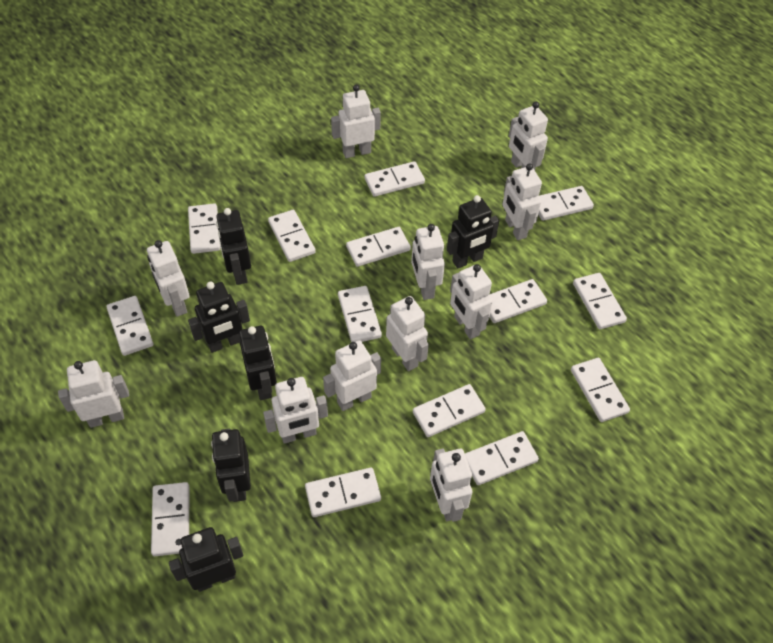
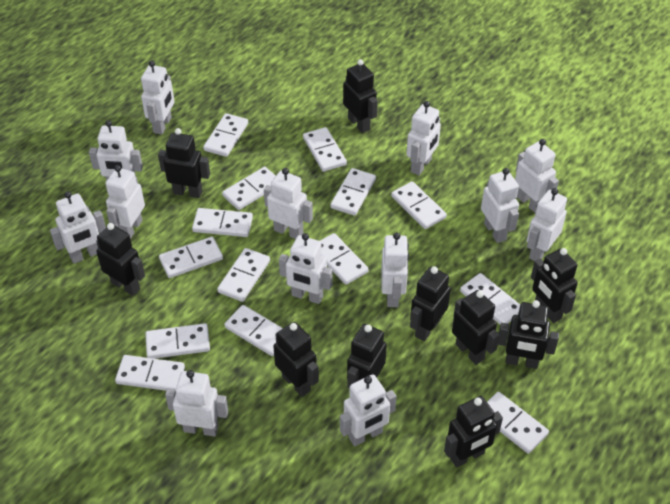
black robot: [169,527,243,592] [188,281,250,353] [211,429,251,502] [216,208,251,285] [239,326,277,400] [447,195,499,268] = 6 -> [96,223,145,296] [158,128,210,198] [273,322,319,397] [343,59,378,133] [347,324,387,388] [410,266,451,341] [444,396,503,467] [452,290,500,365] [498,300,559,369] [531,248,578,323] = 10
white robot: [58,360,129,428] [147,240,190,317] [263,377,328,444] [323,340,381,411] [331,85,381,158] [386,296,429,371] [411,224,445,300] [430,448,472,522] [450,264,493,339] [503,163,542,240] [509,102,548,170] = 11 -> [50,191,106,264] [89,120,143,181] [105,165,145,239] [141,60,175,135] [165,370,228,437] [264,168,313,239] [279,233,332,304] [340,374,397,446] [381,232,409,307] [406,101,441,175] [481,168,519,243] [515,139,559,213] [527,188,567,261] = 13

